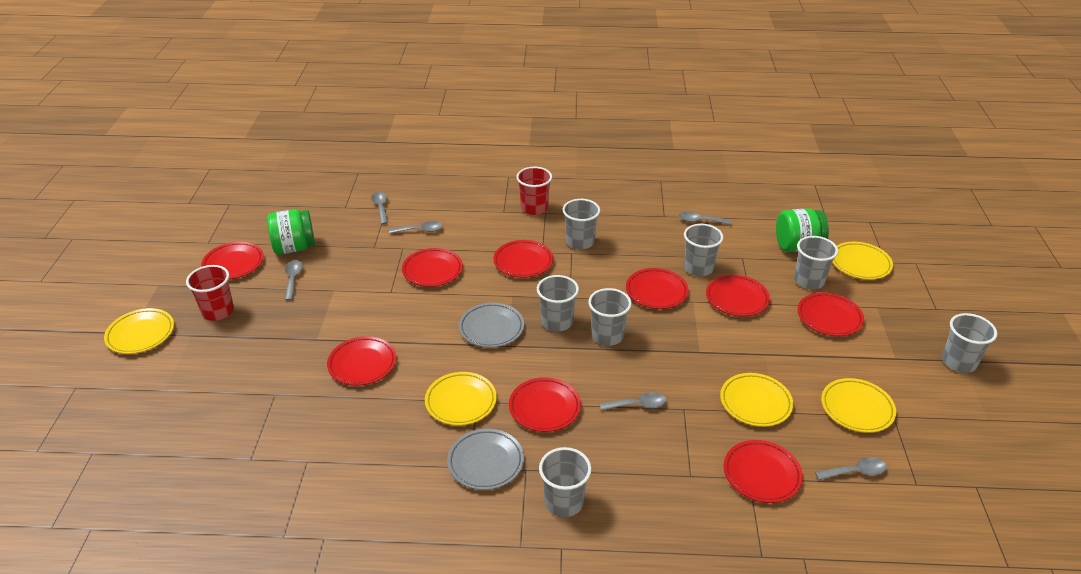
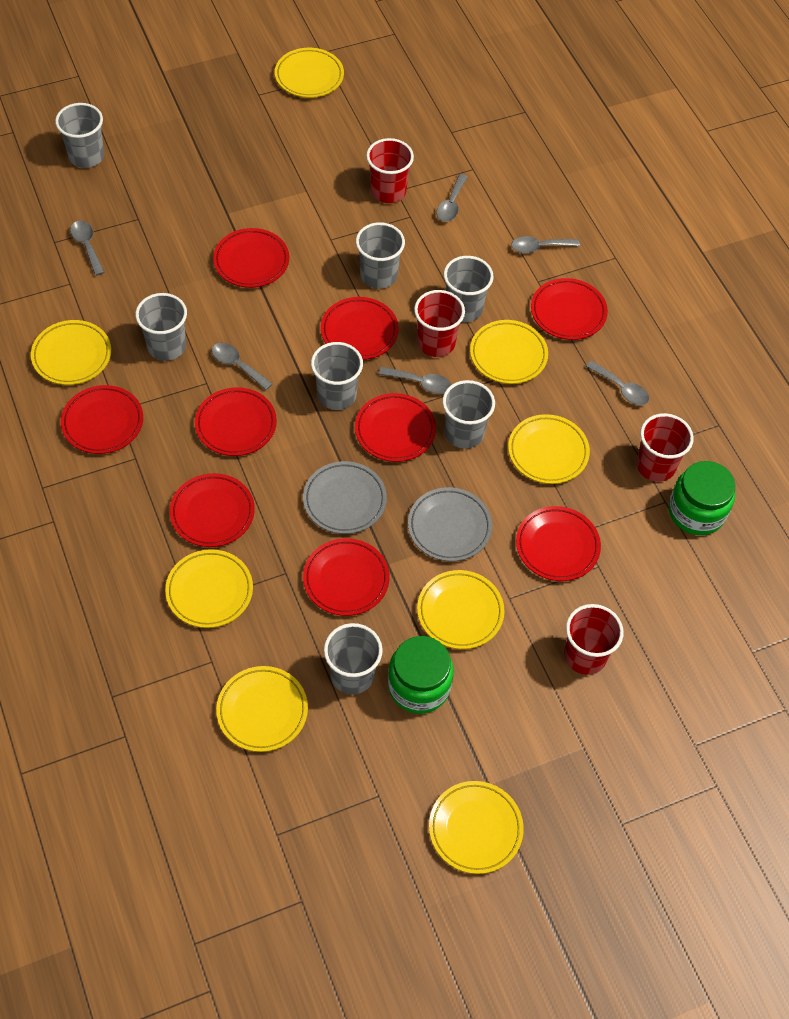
red cup: [186,265,234,321] [516,167,552,215] = 2 -> [366,138,414,203] [414,290,465,357] [564,604,624,675] [636,413,694,482] = 4
yellow plate: [104,308,174,354] [425,372,497,426] [720,373,793,427] [821,378,896,433] [833,242,893,280] = 5 -> [31,320,111,385] [165,549,253,628] [216,666,308,752] [275,48,344,98] [417,570,504,649] [429,781,524,874] [470,320,548,384] [508,414,590,484] = 8

